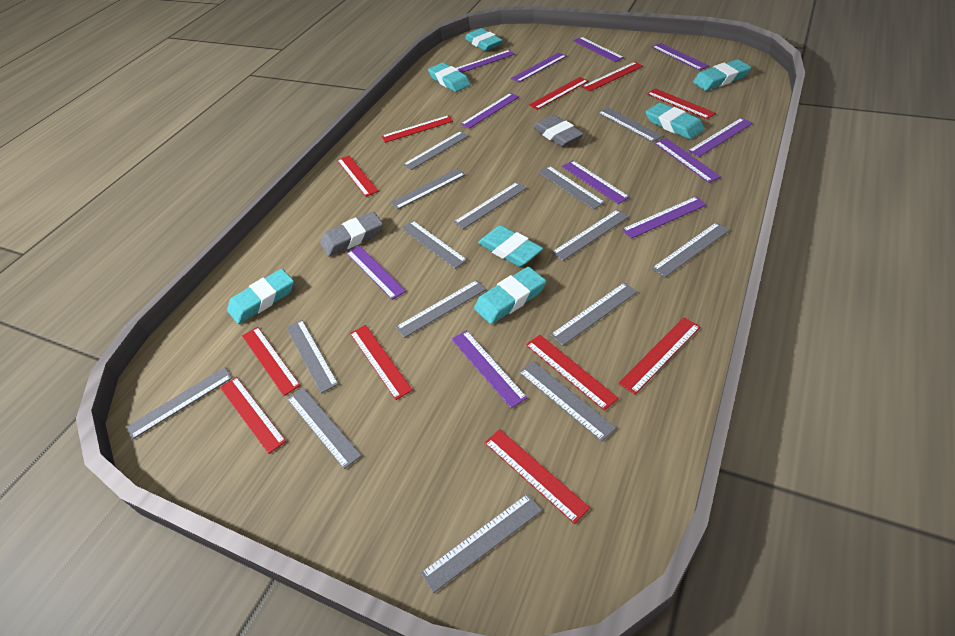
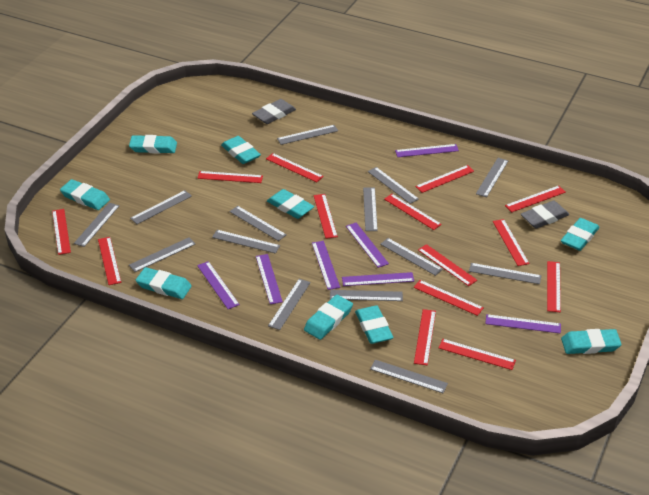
grey ruler: [126,367,232,440] [286,320,338,393] [287,388,362,469] [390,168,466,210] [396,280,487,338] [401,221,467,269] [403,131,469,170] [421,493,542,593] [454,182,527,229] [519,361,616,441] [538,166,605,210] [550,282,638,346] [551,209,629,261] [598,107,663,142] [652,223,730,277] = 15 -> [74,203,119,247] [129,237,195,272] [130,190,192,224] [212,230,280,254] [229,206,287,241] [268,279,311,330] [277,125,338,145] [330,290,403,301] [363,188,378,231] [368,167,419,204] [370,360,448,393] [380,238,443,276] [469,263,542,284] [476,158,508,197] = 14
purple ruler: [346,245,406,300] [451,330,528,408] [456,50,515,73] [461,93,519,129] [511,53,567,82] [562,160,630,204] [573,37,624,62] [622,197,707,239] [652,43,709,71] [655,138,721,183] [688,118,753,157] = 11 -> [197,261,240,309] [256,254,283,304] [312,241,340,290] [342,272,414,286] [346,223,389,268] [395,144,459,157] [485,314,561,334] = 7
red ruler: [220,377,286,454] [242,327,301,396] [337,155,379,197] [350,325,413,400] [382,115,453,143] [485,429,590,524] [526,335,619,411] [529,77,588,110] [582,62,643,91] [618,318,701,394] [647,88,716,119] = 11 -> [52,209,71,255] [98,237,121,285] [197,171,263,183] [266,153,324,182] [314,194,338,239] [384,194,442,230] [414,280,484,316] [414,309,436,365] [415,165,474,193] [418,244,477,286] [439,339,516,370] [493,219,530,266] [505,186,566,212] [547,261,561,312] = 14
turquoise eraser: [227,269,294,324] [428,62,471,92] [465,28,503,51] [474,267,546,324] [478,225,543,267] [646,103,704,139] [693,59,751,91] = 7 -> [60,179,110,210] [129,135,177,154] [136,267,192,299] [221,136,261,164] [267,189,314,219] [304,295,353,340] [355,305,393,344] [561,218,599,251] [561,329,622,354] = 9

